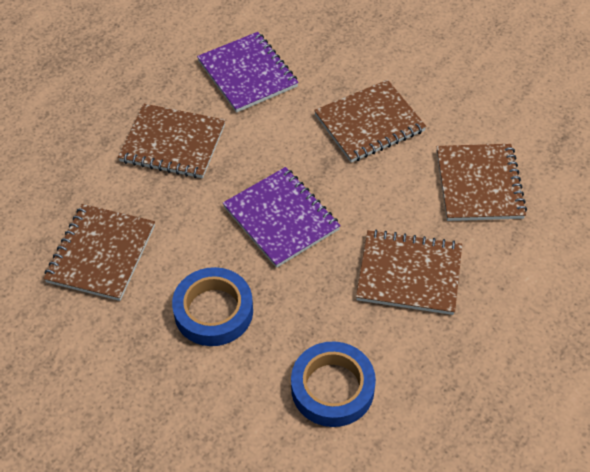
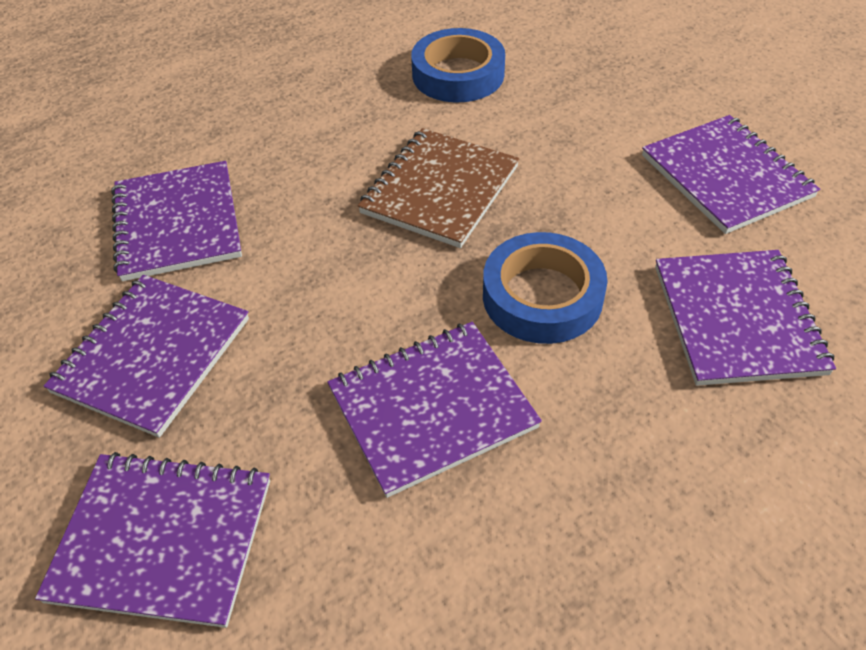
brown notebook: [43,204,155,301] [118,104,226,178] [314,80,426,163] [356,229,462,315] [437,144,527,221] = 5 -> [358,128,519,248] = 1
purple notebook: [197,32,298,113] [223,167,341,268] = 2 -> [35,452,270,628] [44,275,249,438] [112,161,242,281] [327,322,542,498] [642,115,820,234] [655,250,836,386] = 6

